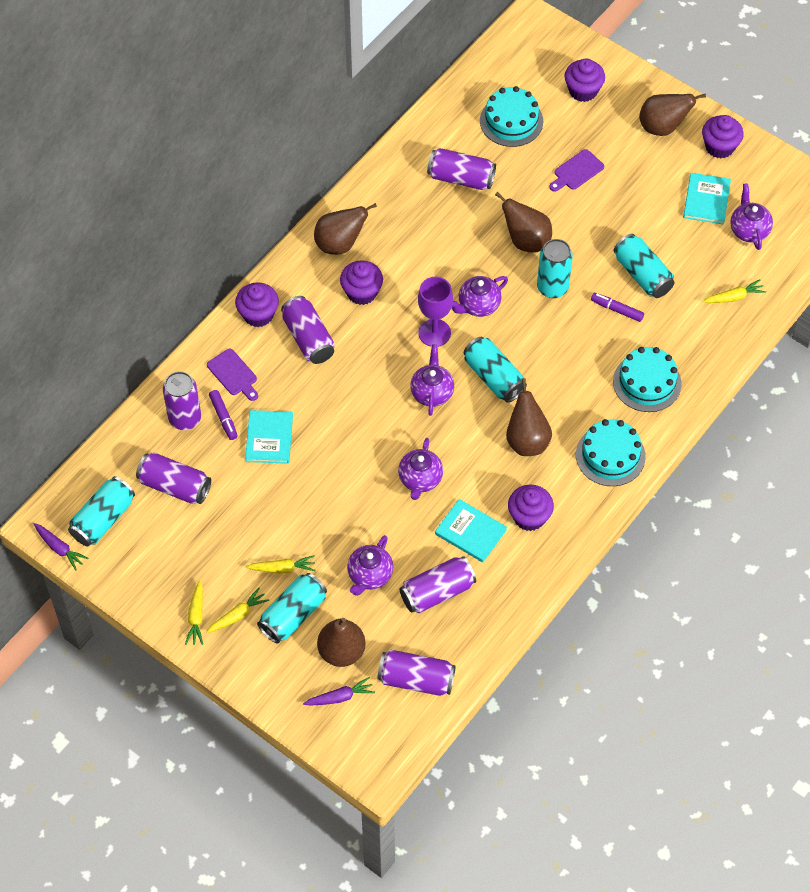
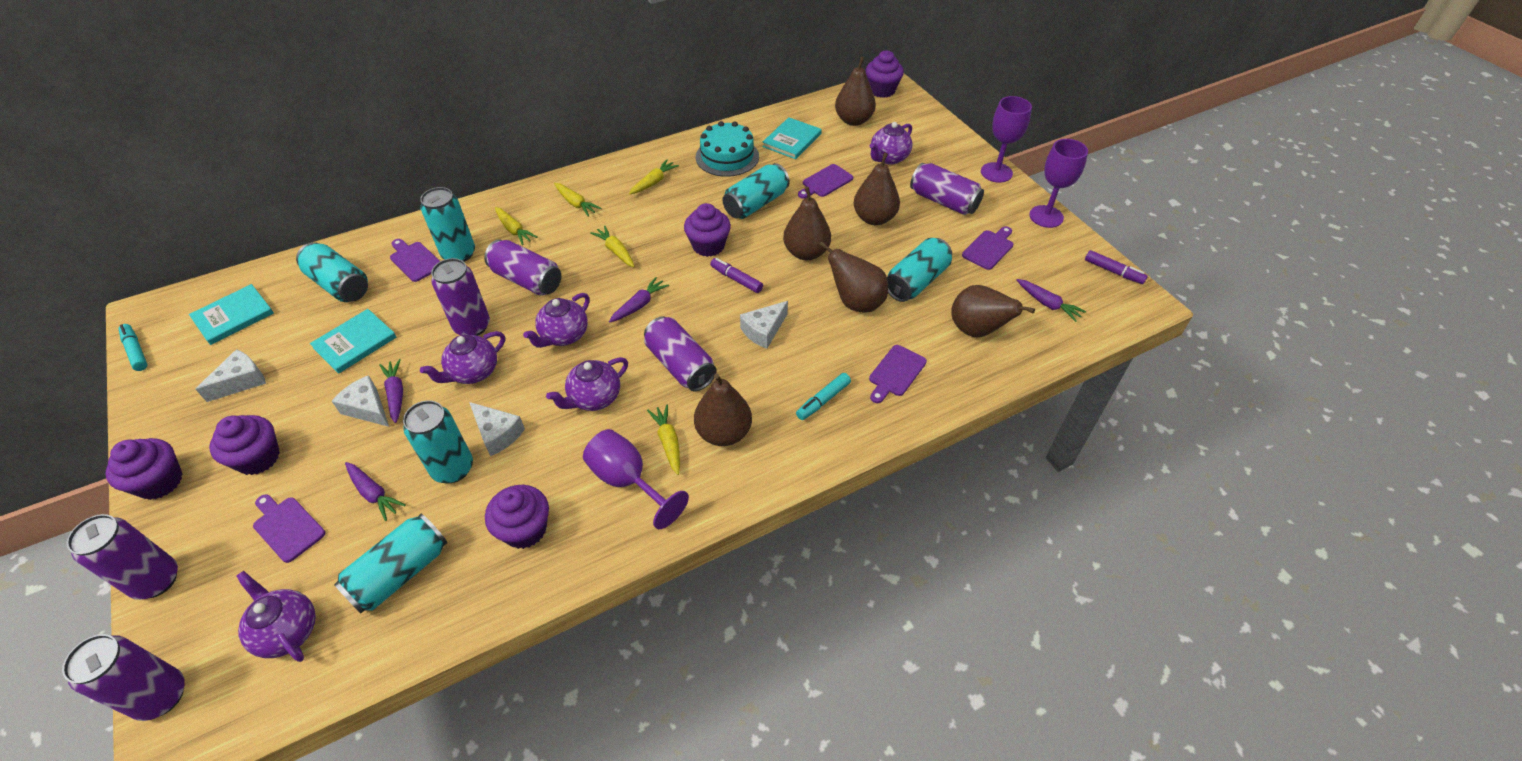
brown pear: [314,203,377,255] [317,618,366,667] [495,192,552,253] [506,378,552,456] [639,94,706,136] = 5 -> [694,373,752,446] [783,187,831,260] [819,241,888,312] [835,56,876,126] [854,152,900,225] [951,285,1035,337] = 6
purple carrot: [34,523,88,570] [303,677,375,705] = 2 -> [345,462,406,521] [379,359,403,423] [609,277,669,323] [1017,279,1086,322] = 4
purple cutting board: [207,349,258,401] [549,149,604,192] = 2 -> [253,494,325,563] [390,239,440,282] [798,164,853,199] [869,345,927,403] [962,226,1014,270] = 5
purple goblet: [418,277,453,347] = 1 -> [583,429,689,529] [981,96,1032,183] [1029,139,1088,228] = 3
turquoise cake: [480,86,543,147] [576,419,646,486] [613,347,681,412] = 3 -> [696,121,759,177] = 1
turquoise can: [68,476,135,547] [257,573,327,644] [464,337,527,403] [537,239,573,298] [613,234,675,298] = 5 -> [296,242,368,302] [334,514,447,613] [403,400,473,483] [420,187,475,262] [723,163,790,219] [887,238,952,302] = 6
turquoise marker: none = 0 -> [119,324,148,371] [796,373,851,420] = 2
white cheese: none = 0 -> [195,349,266,402] [332,375,389,427] [469,402,525,456] [740,301,788,349] = 4
yellow carrot: [185,580,203,645] [206,588,269,633] [245,555,316,573] [702,279,766,303] = 4 -> [495,207,538,245] [554,183,601,217] [590,226,635,267] [629,159,679,195] [647,404,680,475] = 5

